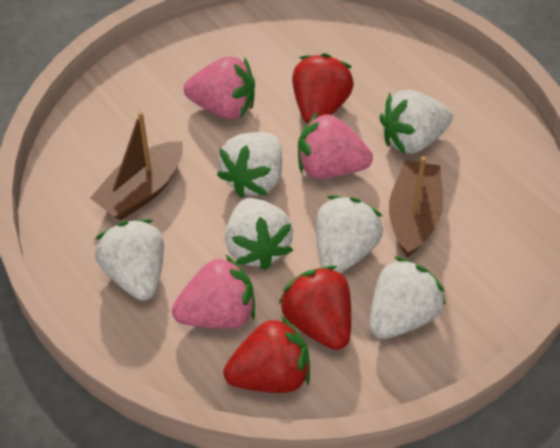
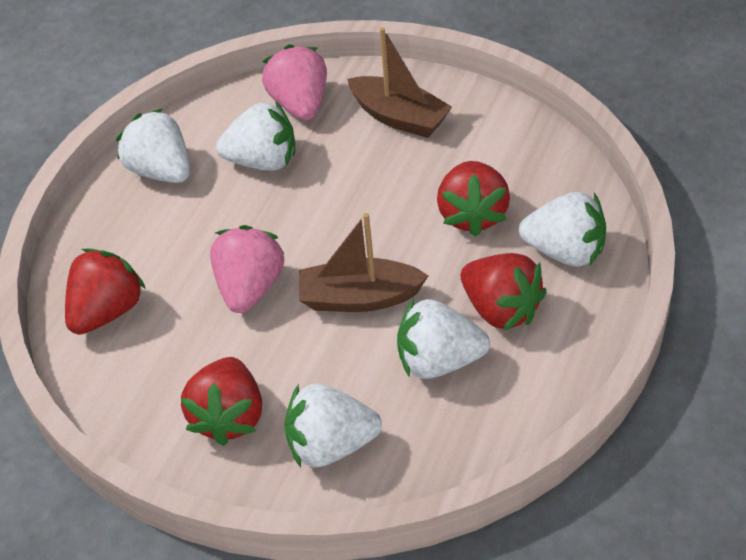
pink strawberry: [172,255,255,329] [184,56,255,119] [298,112,373,179] = 3 -> [210,225,284,313] [262,44,327,120] = 2
red strawberry: [223,316,310,393] [279,266,351,350] [292,53,354,124] = 3 -> [65,249,146,335] [181,357,262,446] [437,161,510,237] [461,253,547,331] = 4
white strawberry: [95,219,164,300] [217,132,282,198] [225,198,293,270] [316,195,383,273] [370,257,446,339] [379,90,453,154] = 6 -> [116,109,190,183] [216,101,295,171] [285,384,382,468] [397,299,490,379] [519,192,606,266] = 5

